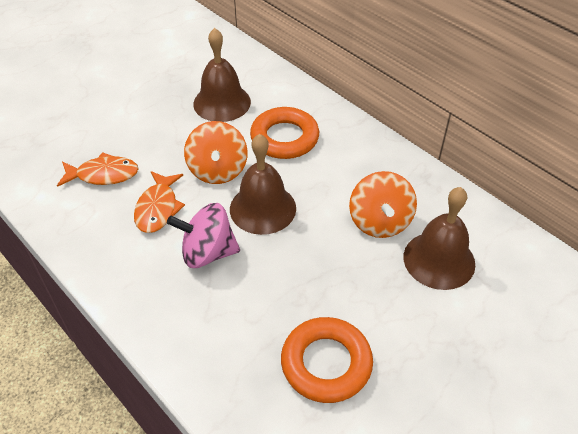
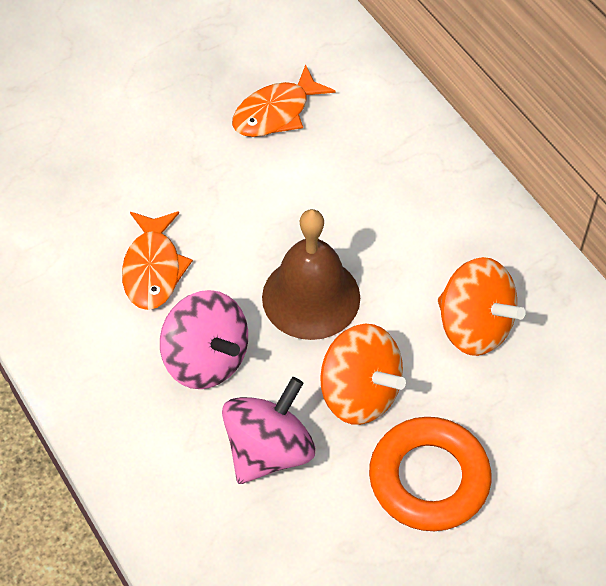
brown bell: [193,28,251,122] [230,134,296,235] [404,187,475,290] = 3 -> [262,209,360,340] = 1
orange ring: [250,107,319,159] [281,317,373,403] = 2 -> [369,417,491,531] = 1
pink spinning top: [167,203,240,268] = 1 -> [160,290,248,389] [222,377,315,484] = 2

